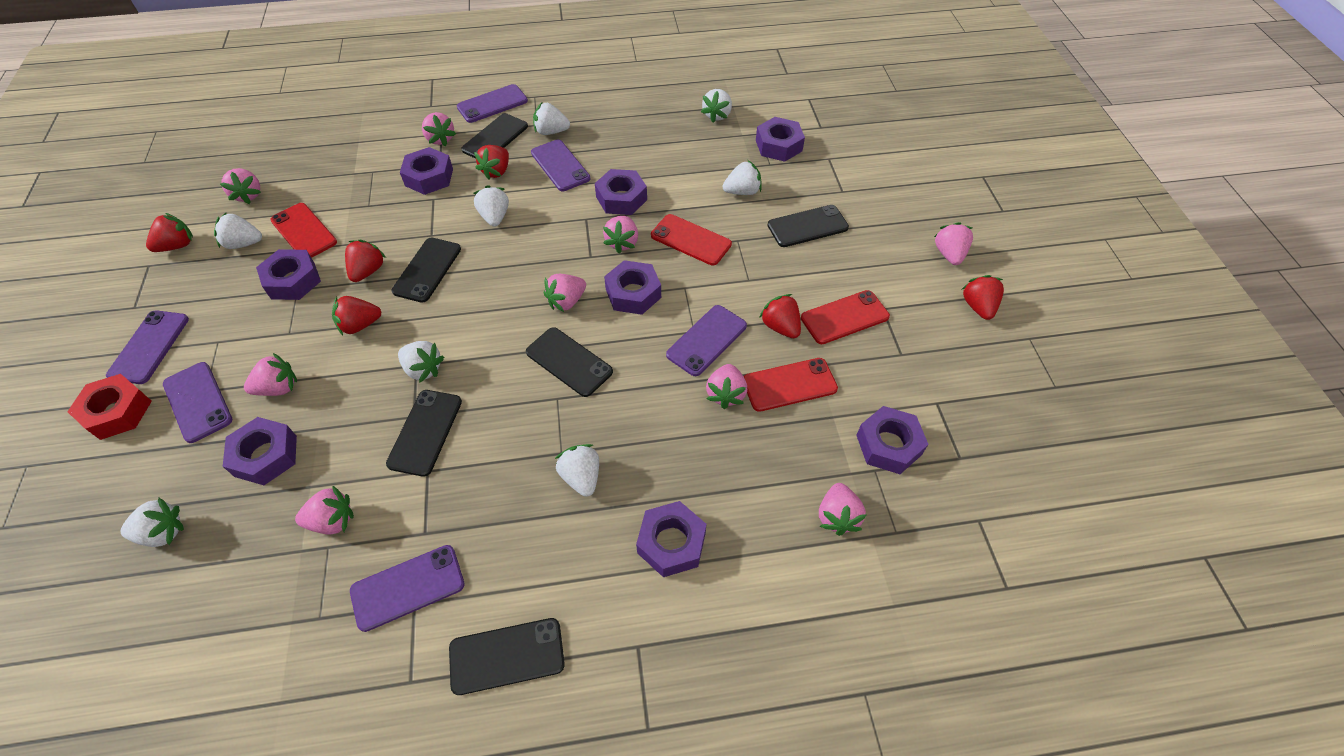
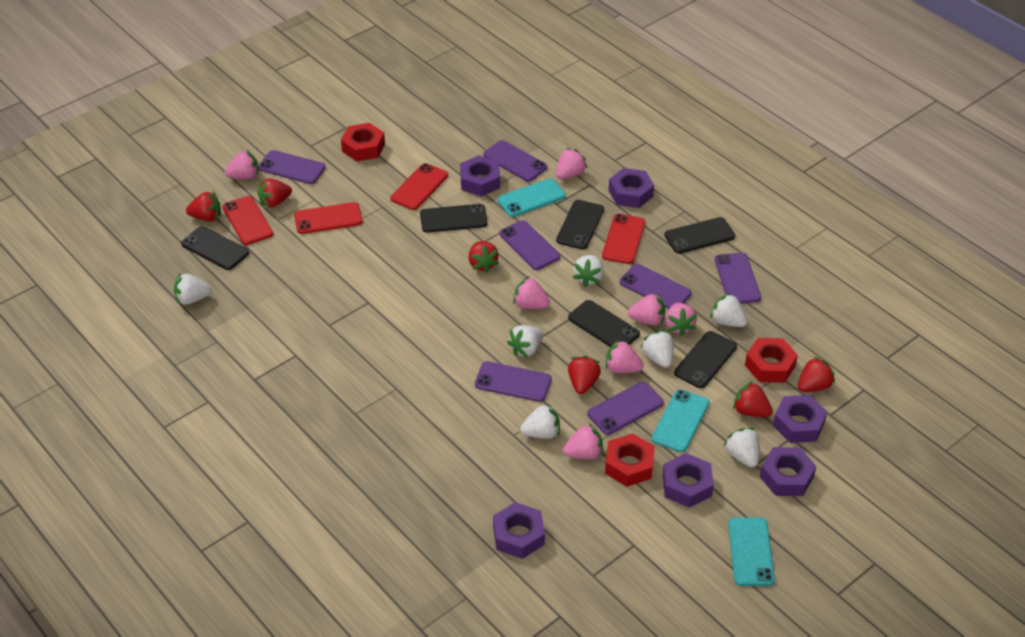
pink strawberry: [220,168,261,204] [244,353,297,396] [295,486,354,535] [422,112,456,146] [543,274,586,312] [603,216,638,253] [706,364,747,409] [819,483,866,536] [934,222,973,265] = 9 -> [225,150,259,179] [513,276,550,309] [556,148,588,179] [563,423,603,459] [606,339,644,373] [628,293,665,325] [665,303,697,337] = 7
purple nut: [223,417,297,485] [256,249,321,300] [400,147,453,195] [595,169,647,215] [604,260,661,315] [636,501,706,577] [756,117,805,162] [856,406,928,474] = 8 -> [460,156,500,197] [493,502,545,559] [609,168,654,208] [663,453,714,508] [760,447,816,496] [773,395,827,443] = 6
purple phone: [106,310,189,384] [163,362,232,443] [350,545,464,632] [457,84,528,123] [531,140,591,191] [666,305,747,376] = 6 -> [258,150,326,184] [475,361,552,402] [483,140,547,182] [500,220,560,270] [587,382,664,435] [619,264,692,309] [714,253,761,304] = 7
red nut: [68,374,152,440] = 1 -> [341,123,385,162] [605,433,655,487] [745,338,798,383] = 3
turquoise phone: none = 0 -> [497,178,566,217] [652,389,709,452] [728,517,775,586] = 3
white strawberry: [121,498,184,547] [214,212,262,249] [398,341,444,383] [473,185,509,227] [533,103,570,135] [555,444,599,497] [701,89,732,122] [723,160,762,195] = 8 -> [174,274,212,305] [507,325,543,357] [520,403,560,439] [573,255,604,287] [640,331,674,368] [710,293,748,327] [724,428,760,467] = 7

